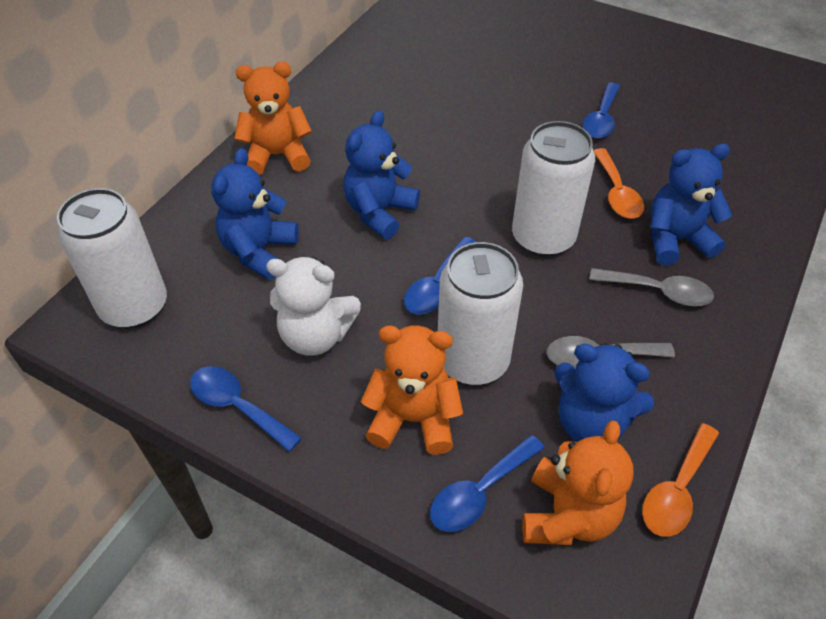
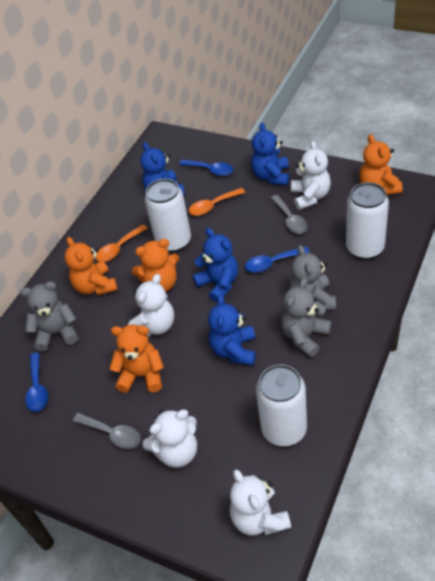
blue spoon: [190,366,302,452] [404,237,476,315] [430,435,545,532] [583,82,620,139] = 4 -> [25,352,48,412] [179,159,234,176] [245,247,310,273] = 3
grey teddy bear: none = 0 -> [20,282,78,351] [281,278,331,357] [289,245,336,310] = 3
orange teddy bear: [234,62,312,175] [361,325,463,455] [522,420,634,545] = 3 -> [65,237,118,295] [110,324,164,393] [132,239,179,292] [359,134,402,195] = 4
white teddy bear: [266,257,361,356] = 1 -> [128,274,174,337] [143,409,197,468] [230,470,291,535] [291,141,331,210] = 4

